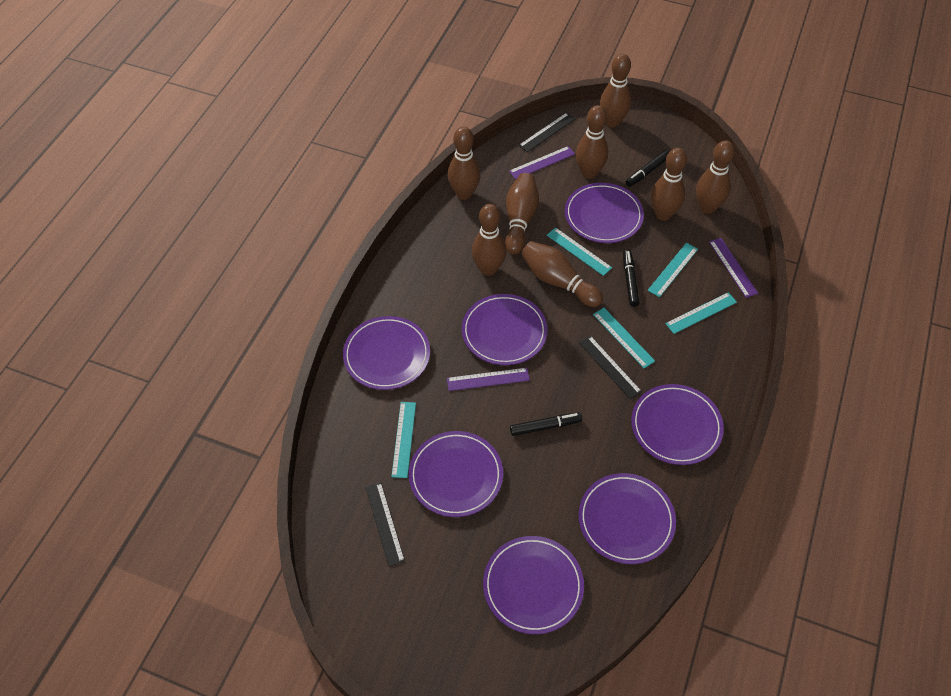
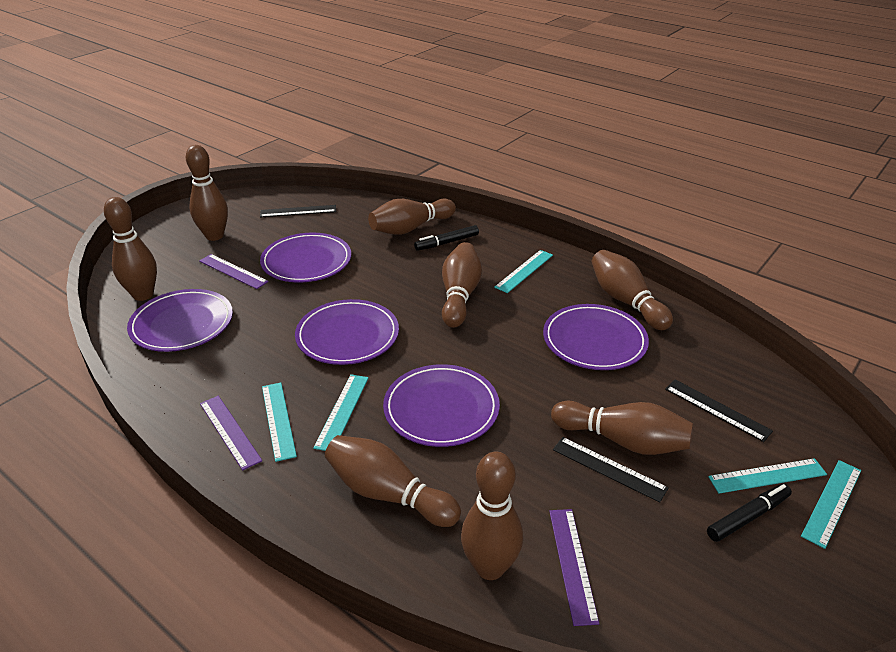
black marker: [510,412,582,436] [623,250,640,307] [626,150,670,187] = 3 -> [414,225,479,251] [707,484,792,542] = 2
purple plate: [343,316,430,390] [409,431,503,517] [462,294,548,365] [483,536,584,634] [565,183,644,243] [578,473,676,564] [631,384,724,465] = 7 -> [127,289,233,352] [260,233,351,283] [295,299,399,365] [383,364,500,447] [543,304,649,370] = 5

